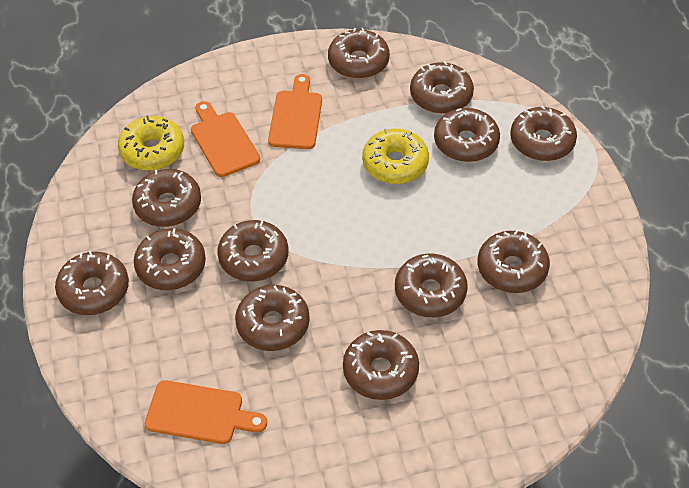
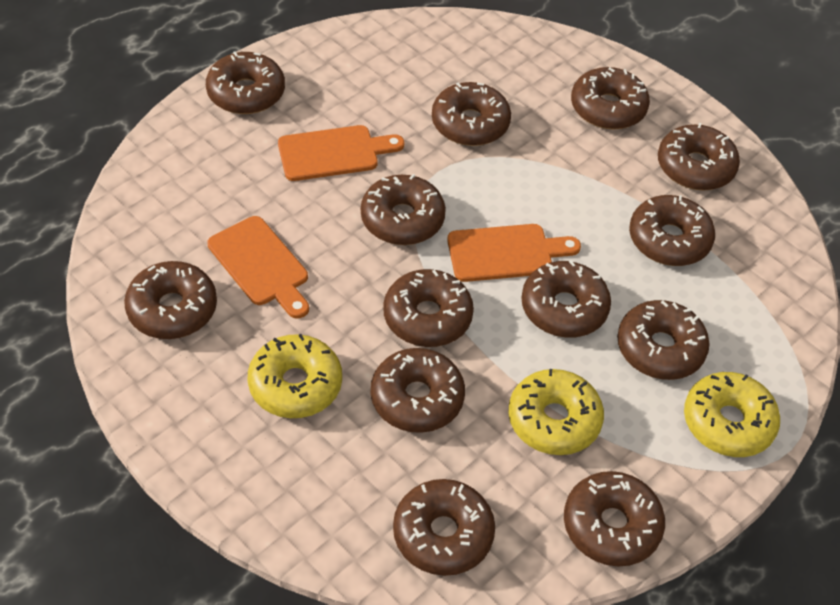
brown donut: [55,251,129,315] [132,169,201,227] [134,228,206,290] [217,220,288,281] [235,285,310,351] [328,28,390,79] [343,330,419,400] [395,253,468,317] [410,61,474,114] [434,108,500,162] [478,230,550,293] [510,105,577,161] = 12 -> [124,261,217,339] [206,51,285,114] [361,174,446,245] [371,348,465,433] [383,269,474,347] [393,479,495,576] [432,82,511,146] [521,260,611,338] [564,471,665,567] [571,67,650,129] [617,300,710,380] [629,195,715,266] [658,123,740,190] = 13
yellow donut: [118,116,184,171] [362,129,429,184] = 2 -> [248,334,342,418] [508,369,604,455] [684,372,780,457] = 3

